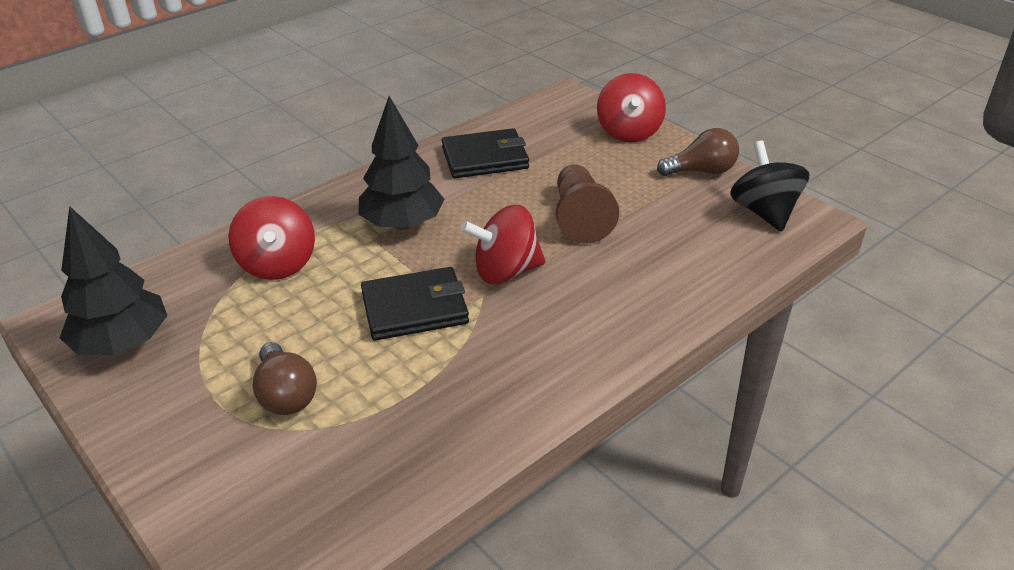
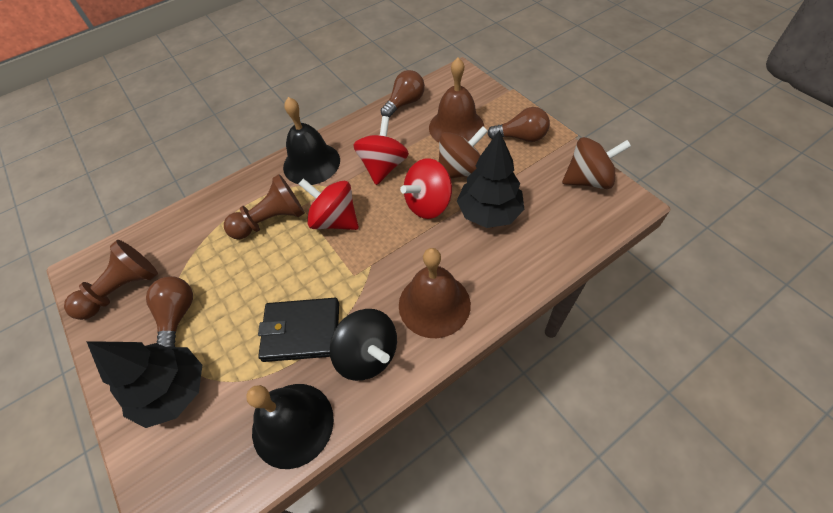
black bell: none = 0 -> [246,384,334,469] [283,97,340,185] = 2
black wallet: [361,267,469,341] [442,128,529,178] = 2 -> [258,298,339,362] = 1
brown bell: none = 0 -> [399,248,471,338] [429,58,484,142] = 2
brown light bulb: [253,342,317,415] [657,128,739,176] = 2 -> [146,276,193,347] [380,70,425,118] [487,107,550,142] = 3
brown pawn: [556,164,619,244] = 1 -> [64,240,158,320] [224,174,305,239] = 2
brown spinning top: none = 0 -> [439,126,488,178] [562,137,631,189] = 2

